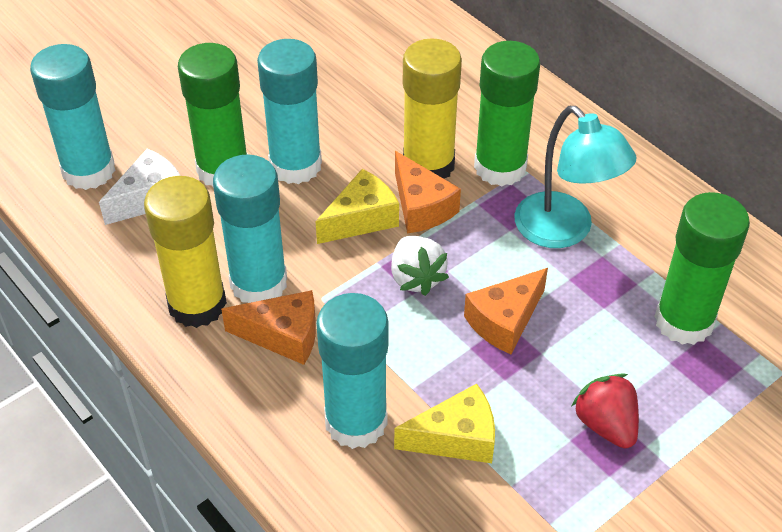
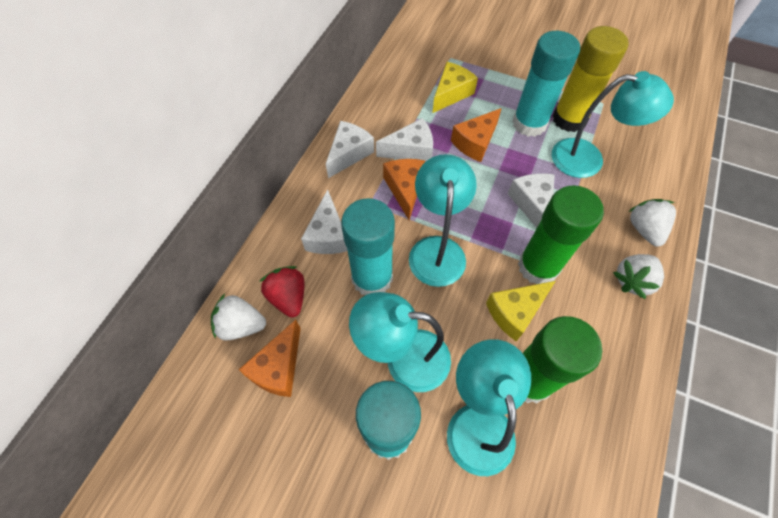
green glue stick: [178,43,248,187] [474,41,540,187] [654,192,750,345] = 3 -> [518,185,604,284] [523,316,602,403] = 2
turquoise glue stick: [30,44,116,190] [213,154,287,303] [257,39,322,184] [316,293,388,449] = 4 -> [341,198,395,295] [356,381,421,460] [512,31,580,137] = 3
turquoise lamp: [514,106,636,248] = 1 -> [349,292,451,392] [409,154,477,287] [447,339,531,476] [552,71,674,178] = 4
white cheese: [99,149,180,225] = 1 -> [301,189,348,254] [326,121,374,178] [376,118,433,162] [508,173,555,228] = 4
white strawberry: [391,236,449,296] = 1 -> [211,294,266,340] [613,254,664,299] [628,199,676,247] = 3
yellow glue stick: [144,176,227,328] [403,38,462,179] = 2 -> [552,26,628,132] = 1

